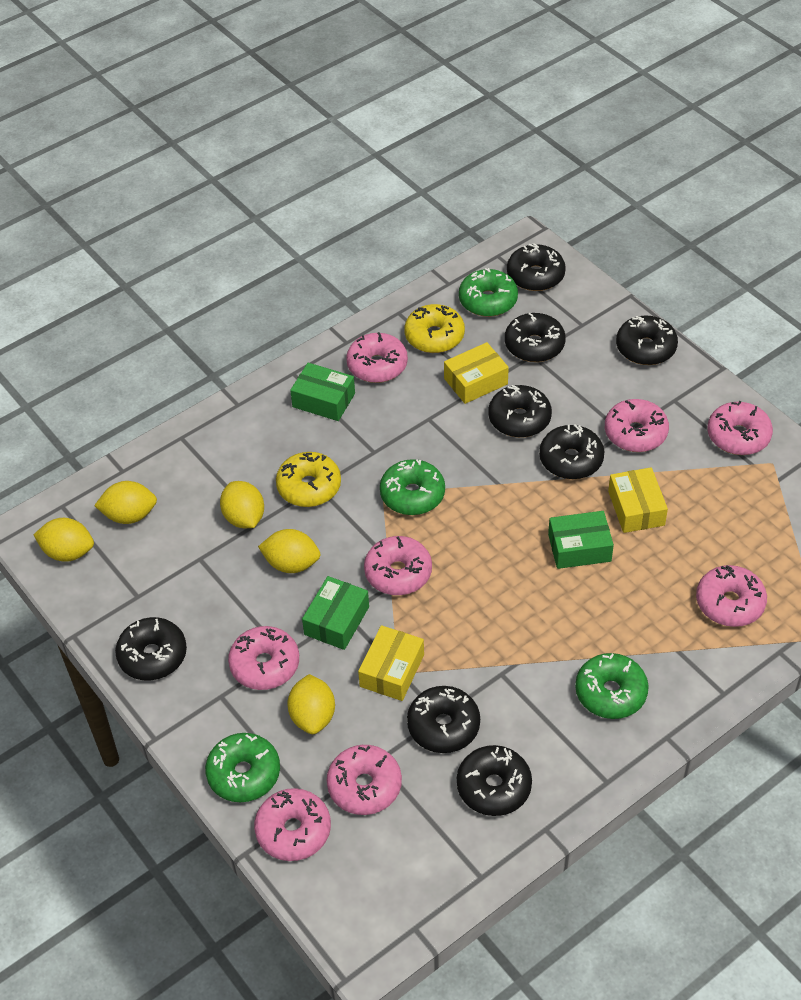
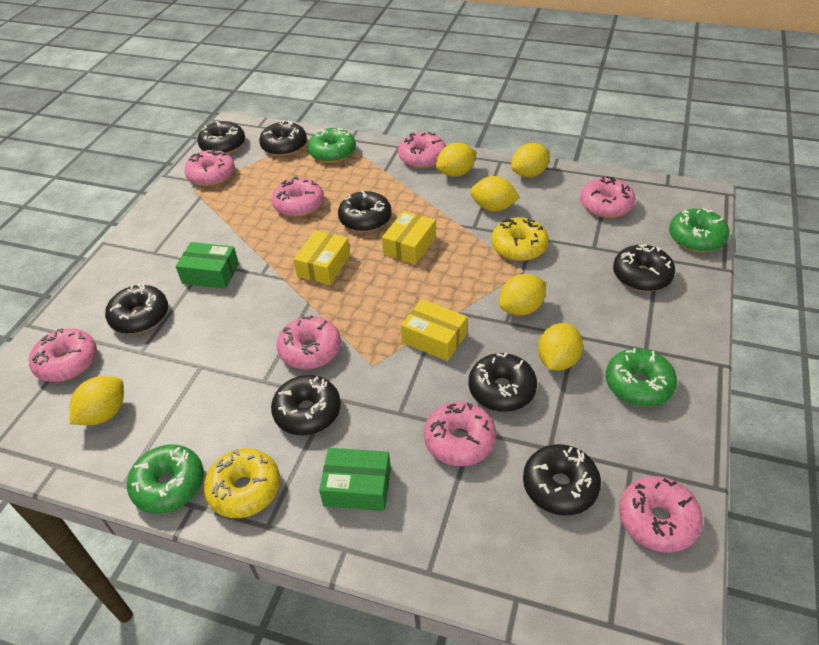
green box: [290,363,355,421] [302,576,369,650] [548,511,614,569] = 3 -> [176,242,239,289] [319,448,391,511] = 2
yellow lemon: [33,518,94,562] [94,481,157,524] [220,481,264,528] [258,529,321,573] [287,674,335,734] = 5 -> [70,376,124,425] [436,143,477,177] [470,176,520,212] [499,274,546,315] [511,143,550,177] [538,323,583,370] = 6

